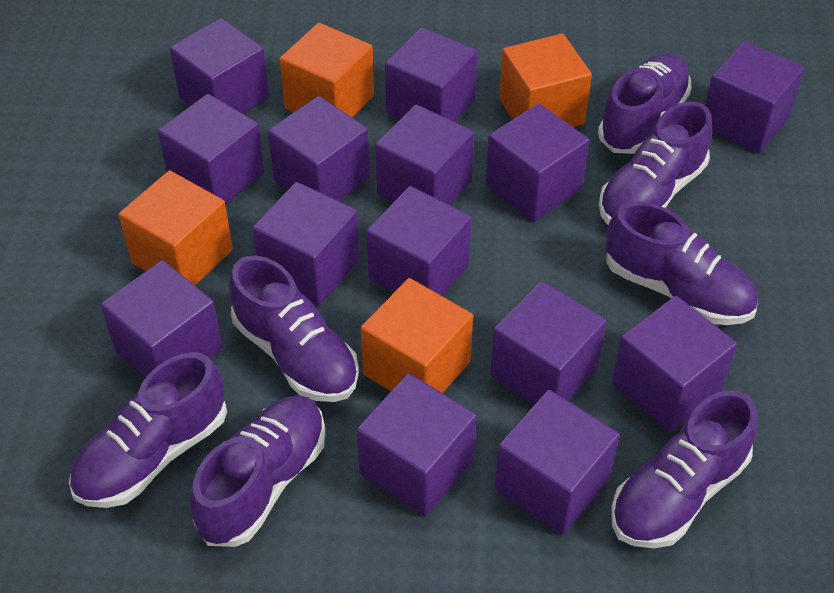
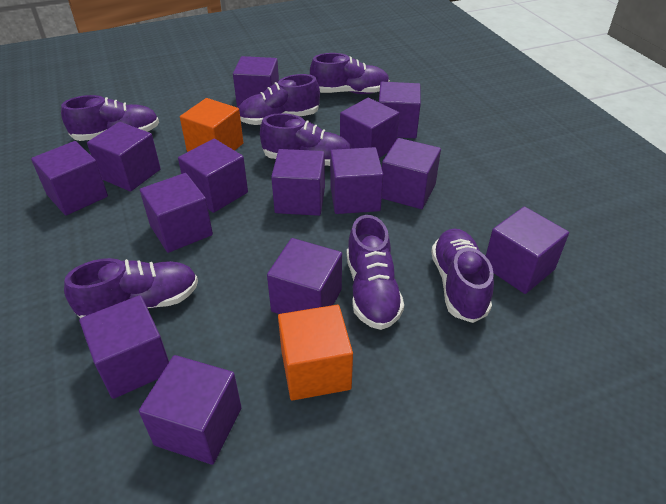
orange cube: [119,171,233,285] [279,23,374,117] [360,278,473,393] [499,33,592,127] = 4 -> [180,98,243,152] [278,305,353,401] = 2

